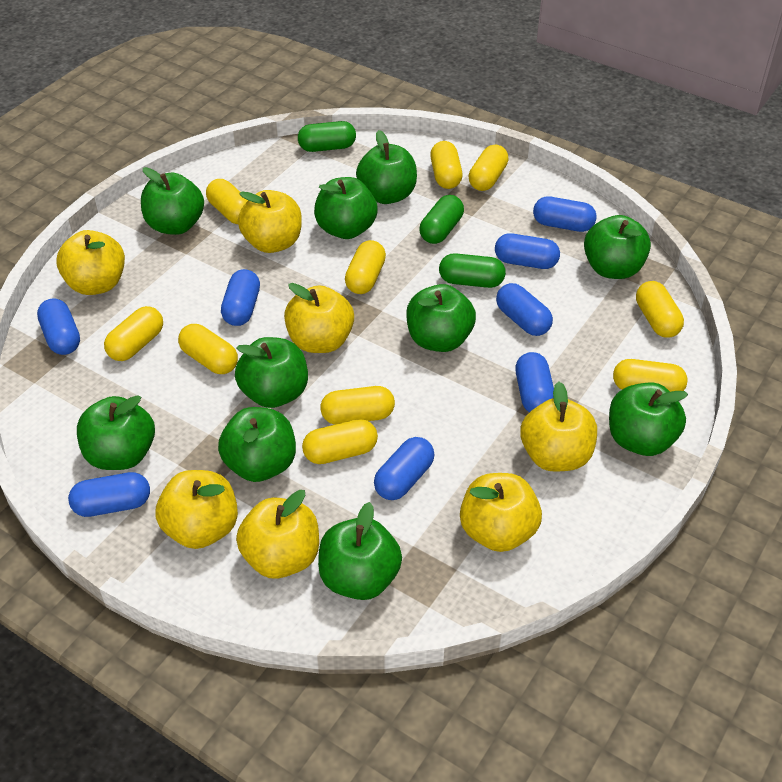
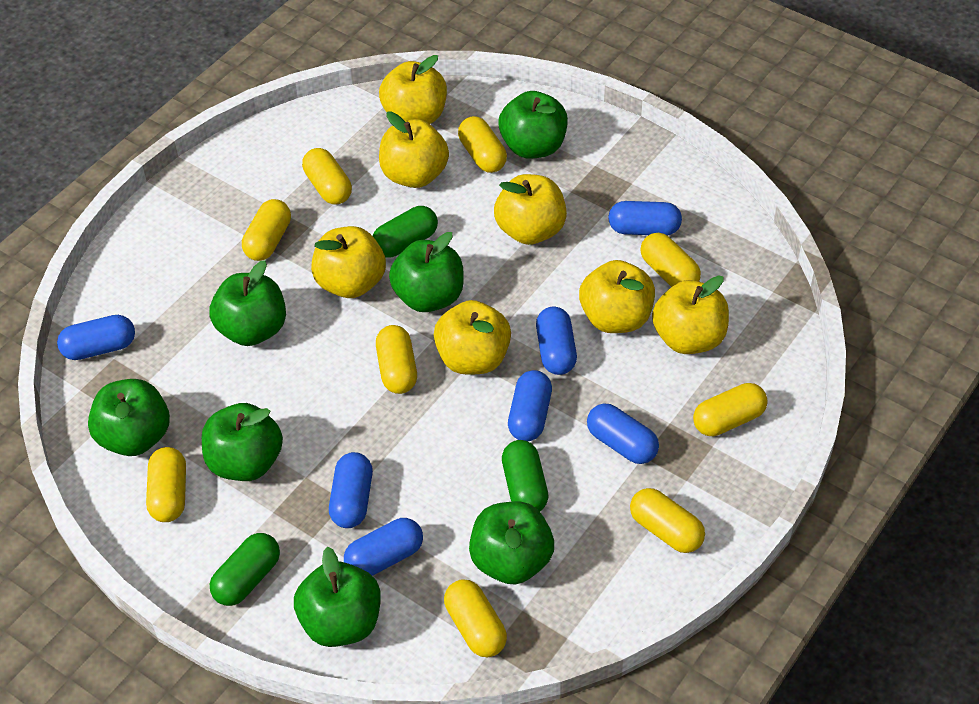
blue capsule: [37,298,80,355] [68,472,150,517] [221,269,260,326] [374,437,435,500] [495,233,560,269] [496,283,553,336] [515,352,554,413] [533,196,597,232] = 8 -> [57,315,135,360] [329,452,373,528] [344,518,423,576] [508,370,552,441] [536,307,577,375] [587,404,659,464] [608,201,682,235] = 7
green apple: [77,395,155,470] [141,167,204,235] [218,407,296,482] [235,337,308,408] [314,177,378,239] [318,502,402,600] [356,130,417,204] [406,284,476,352] [584,215,651,279] [609,383,688,456] = 10 -> [88,379,170,456] [202,403,283,481] [210,260,286,346] [294,547,381,647] [389,232,464,312] [469,501,554,585] [499,91,568,159] = 7
yellow capsule: [104,306,163,361] [178,324,238,374] [206,179,248,224] [302,419,378,464] [320,386,395,425] [345,240,386,294] [430,141,463,189] [469,144,509,191] [613,359,688,392] [636,281,684,338] = 10 -> [146,447,186,522] [242,199,291,261] [302,148,352,205] [376,325,417,394] [444,579,507,657] [458,116,507,173] [630,488,705,553] [640,233,701,287] [693,383,768,436] = 9

